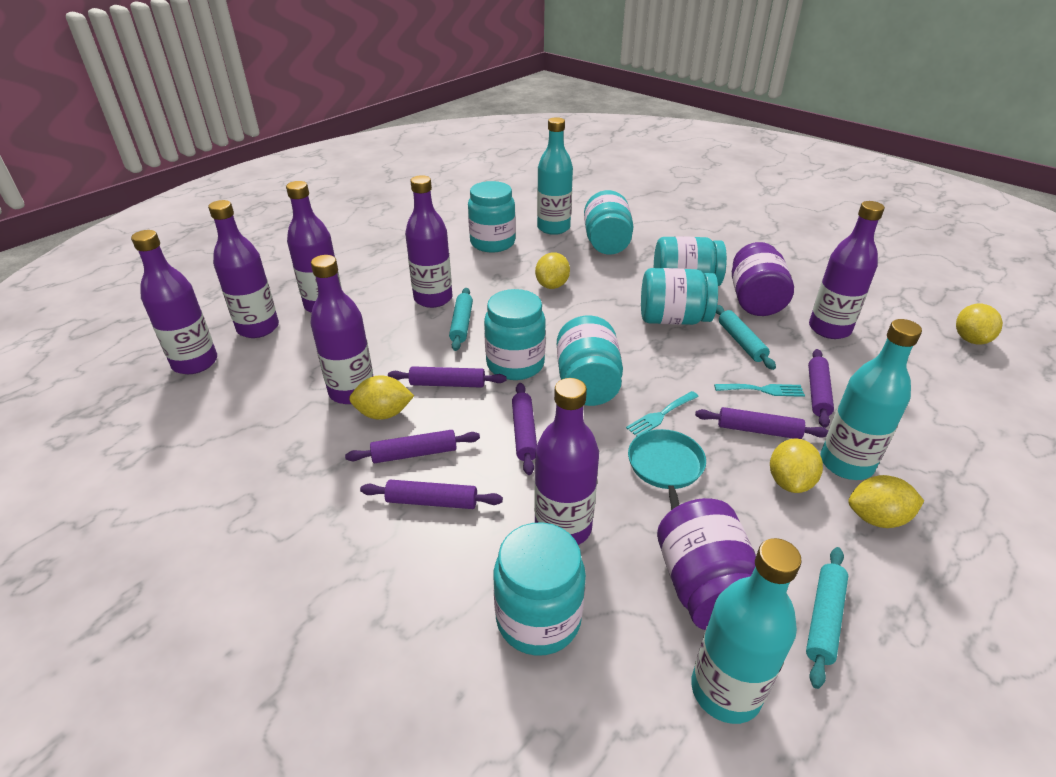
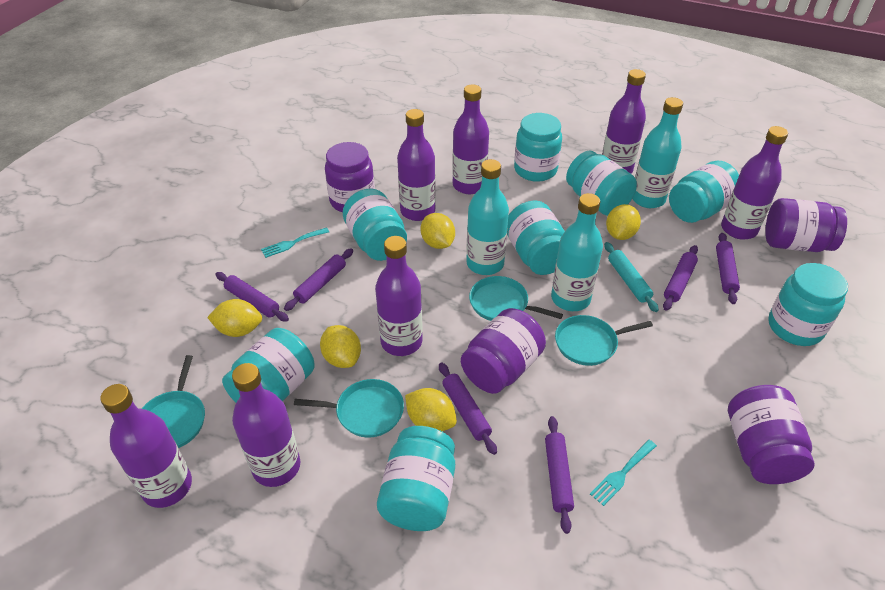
purple jar: [657,498,756,630] [732,242,794,316] = 2 -> [325,142,375,212] [461,308,546,394] [728,385,815,484] [765,198,847,252] = 4
turquoise jar: [468,181,516,253] [484,289,546,380] [494,522,586,656] [557,315,623,406] [584,190,633,255] [641,268,718,325] [654,236,727,286] = 7 -> [222,328,315,403] [343,189,407,261] [377,426,455,531] [507,201,565,275] [514,113,562,182] [566,151,637,216] [669,161,739,223] [768,263,848,346] = 8
turquoise pan: [628,429,706,510] = 1 -> [141,355,205,448] [294,379,404,438] [469,276,563,321] [555,315,653,366] = 4
turquoise rolling pin: [449,288,473,351] [716,305,776,370] [806,547,848,689] = 3 -> [604,242,659,312] = 1

